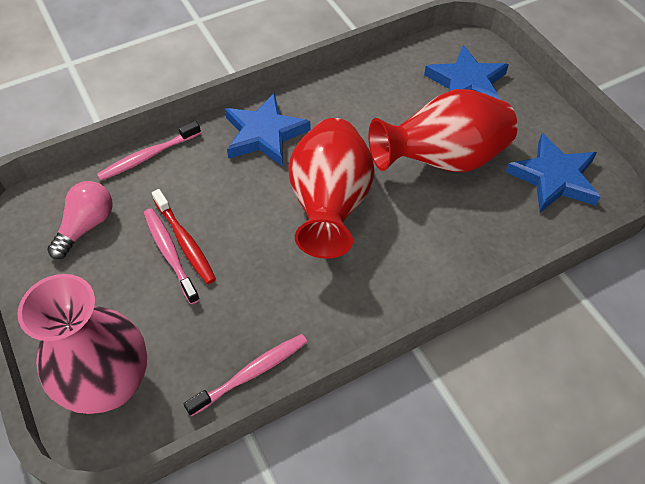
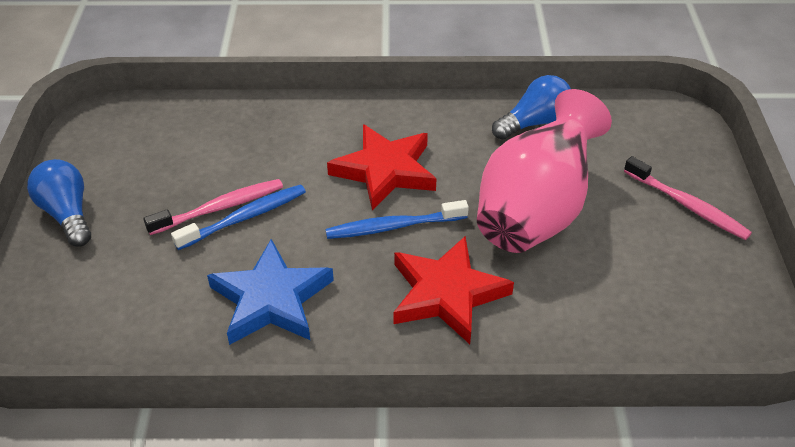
blue light bulb: none = 0 -> [27,159,91,246] [492,75,571,140] = 2
blue star: [225,92,311,167] [424,45,509,100] [506,133,600,212] = 3 -> [207,239,334,345] = 1
blue toothbrush: none = 0 -> [171,184,306,250] [325,200,469,239] = 2
pink light bulb: [47,181,113,259] = 1 -> none = 0
pink toothbrush: [97,121,201,181] [144,208,200,304] [184,334,307,417] = 3 -> [143,179,283,235] [624,156,752,240] = 2
red star: none = 0 -> [327,124,436,211] [394,236,514,344] = 2
red toothbrush: [152,189,216,284] = 1 -> none = 0
red vase: [288,118,375,259] [368,89,518,172] = 2 -> none = 0

